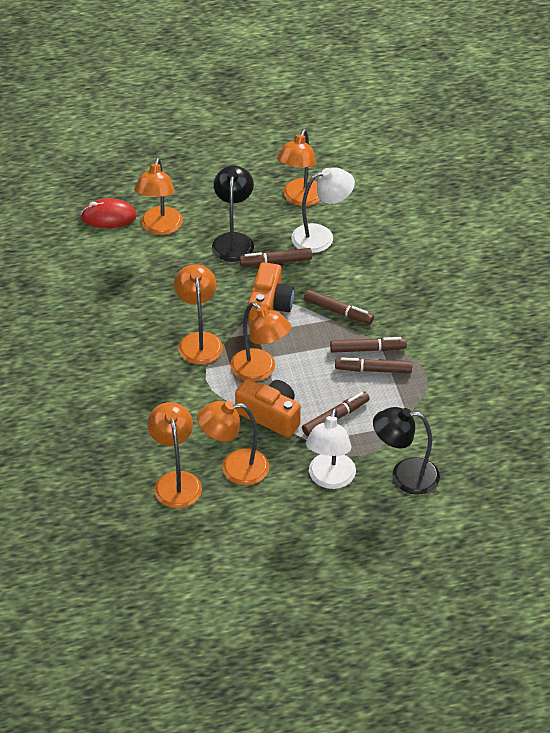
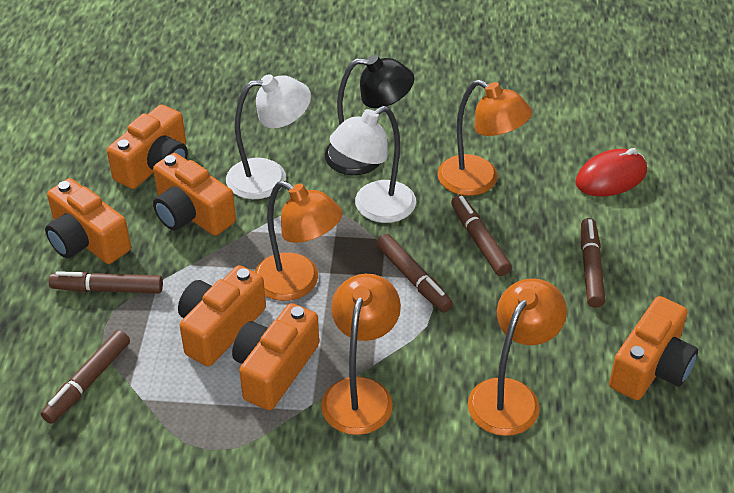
black lamp: [212,165,254,262] [373,407,440,495] = 2 -> [325,55,414,175] = 1
orange camera: [235,379,301,437] [248,262,294,325] = 2 -> [45,178,131,264] [107,104,188,189] [153,153,236,236] [178,265,266,366] [232,303,319,410] [609,296,698,400] = 6
orange lamp: [134,158,183,235] [147,402,202,508] [174,264,223,365] [197,401,269,485] [230,302,291,382] [277,129,320,206] = 6 -> [255,181,343,301] [321,274,401,435] [438,80,532,196] [468,279,567,436] = 4

